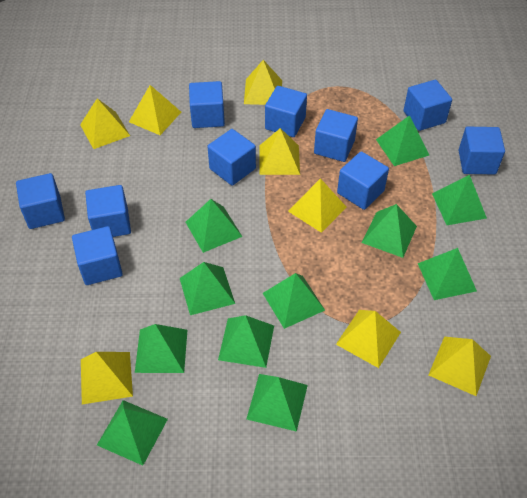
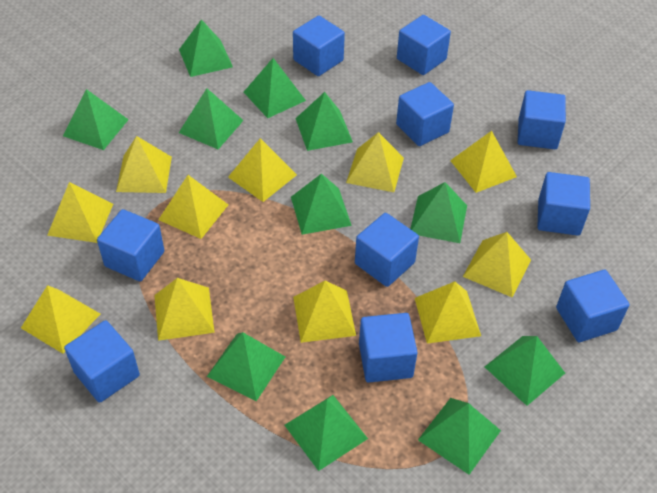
yellow pyramid: [80,98,130,149] [81,352,133,404] [129,85,181,135] [244,60,282,105] [259,128,300,175] [288,178,347,233] [336,310,401,368] [429,337,491,396] = 8 -> [21,285,100,354] [47,182,113,243] [116,136,172,193] [154,278,215,341] [158,175,228,239] [228,138,297,202] [293,281,356,343] [346,132,404,192] [415,281,481,344] [450,131,517,193] [463,232,531,298] = 11

